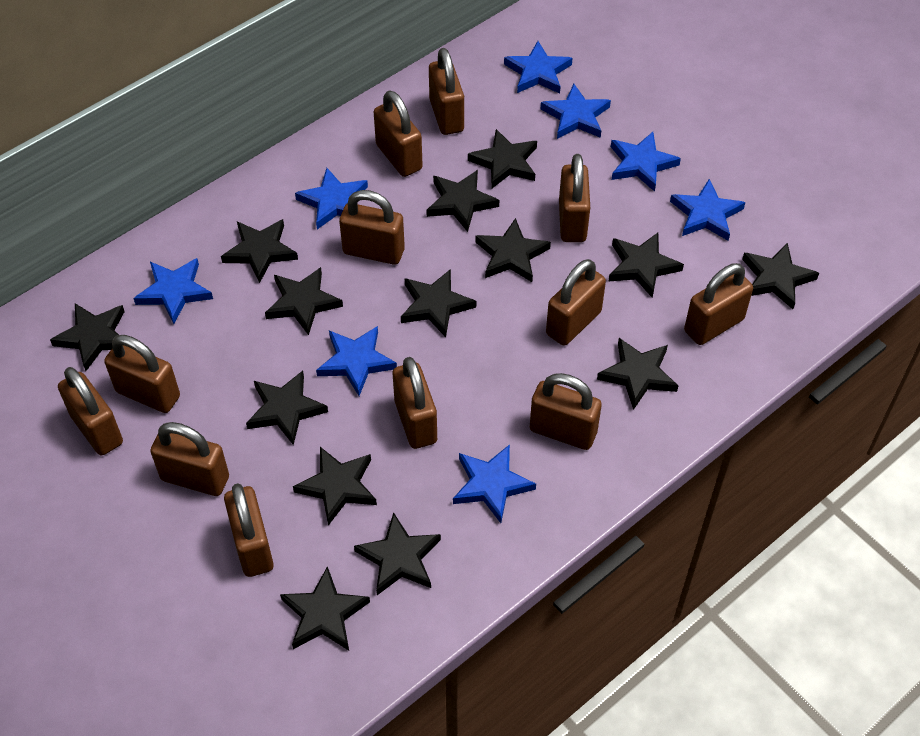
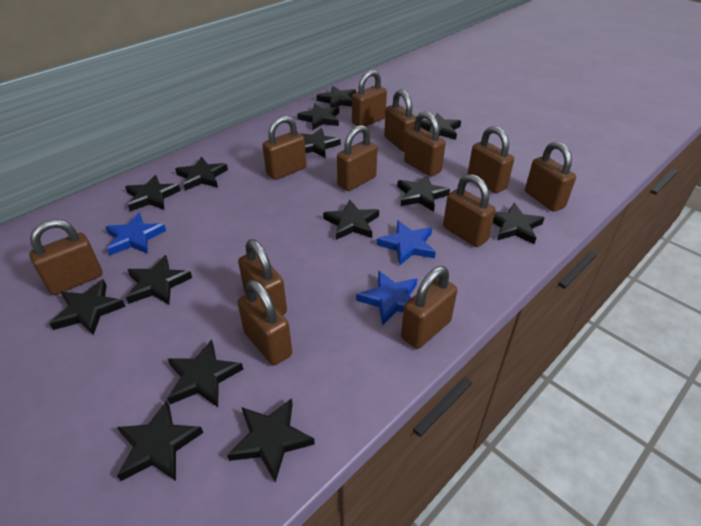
blue star: [133,258,213,324] [295,168,368,229] [316,326,397,396] [453,444,536,523] [504,41,573,93] [541,84,611,139] [611,132,681,192] [670,179,745,241] = 8 -> [105,213,166,255] [356,270,417,326] [377,220,436,266] = 3

